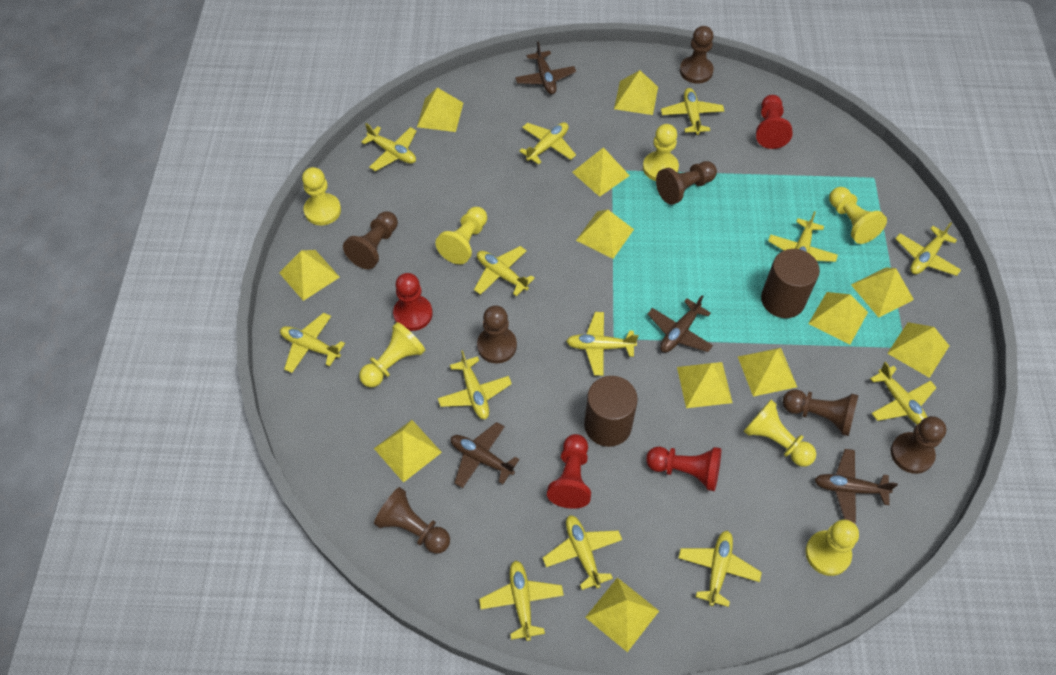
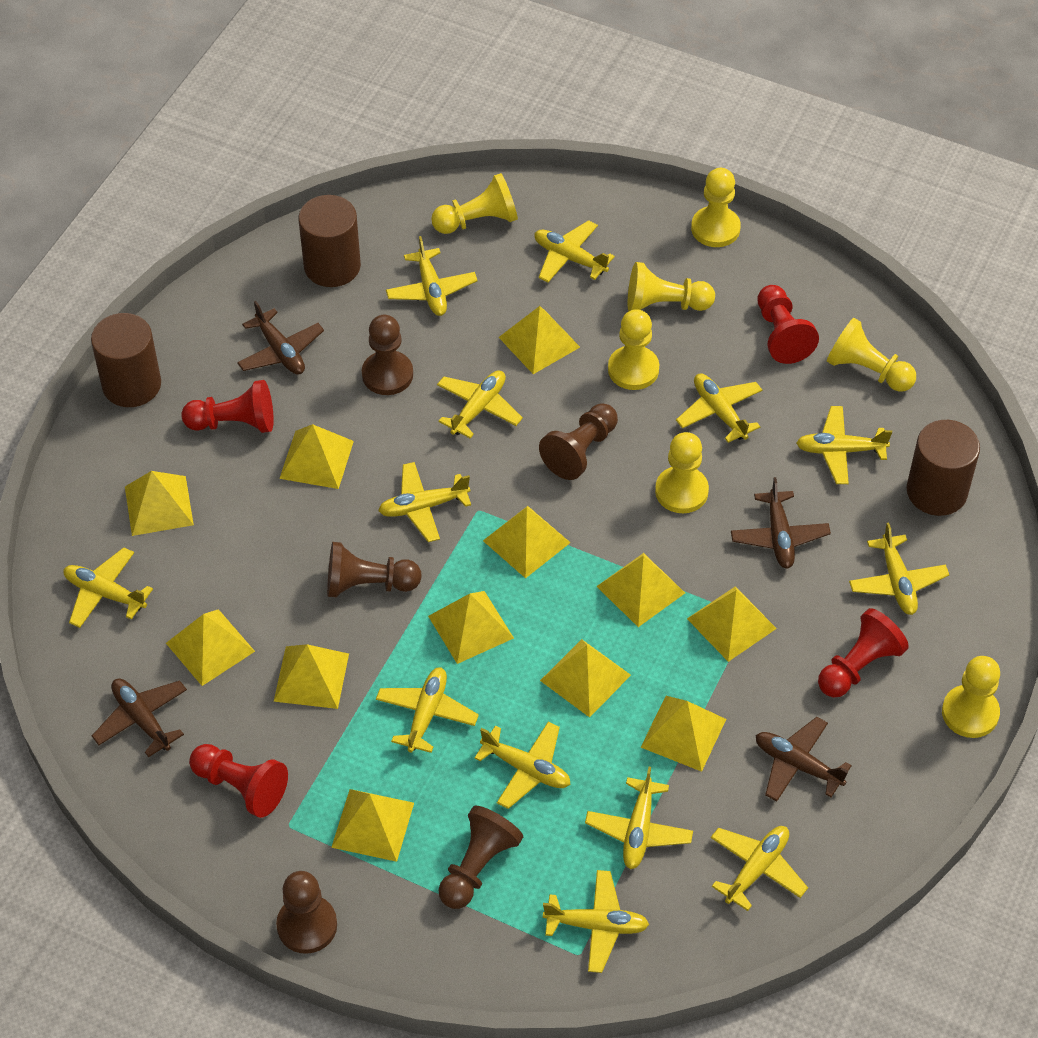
brown cylinder: [584,376,638,447] [761,249,820,318] = 2 -> [91,313,161,407] [298,195,361,287] [907,420,980,516] = 3
brown pawn: [343,211,398,269] [374,487,450,554] [477,306,517,363] [656,161,717,205] [680,26,714,84] [783,389,858,436] [891,416,946,474] = 7 -> [276,871,337,954] [327,542,422,597] [362,315,413,395] [438,806,523,909] [539,403,618,480] = 5

